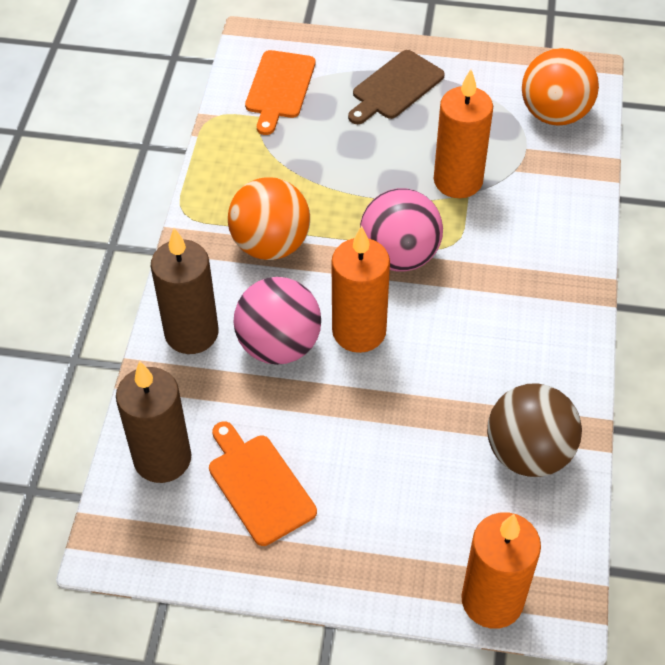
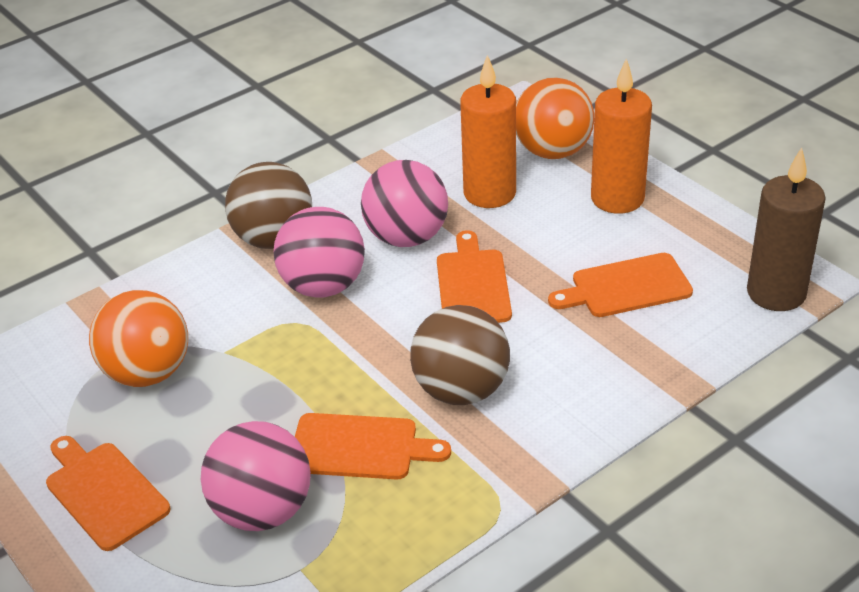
brown ball: [487,383,582,477] = 1 -> [225,162,312,249] [410,305,510,405] = 2
brown candle: [116,361,191,483] [151,228,219,354] = 2 -> [747,147,826,311] = 1
brown cutting board: [348,50,445,124] = 1 -> none = 0
orange candle: [331,226,390,353] [434,69,493,198] [461,512,541,629] = 3 -> [460,55,516,208] [591,58,652,214] = 2
orange cutting board: [209,421,317,546] [245,50,315,135] = 2 -> [46,436,170,551] [295,413,451,480] [437,230,512,323] [548,253,693,317] = 4
pink ball: [234,277,321,365] [360,188,443,271] = 2 -> [201,421,311,531] [274,207,365,298] [361,160,448,247] = 3

